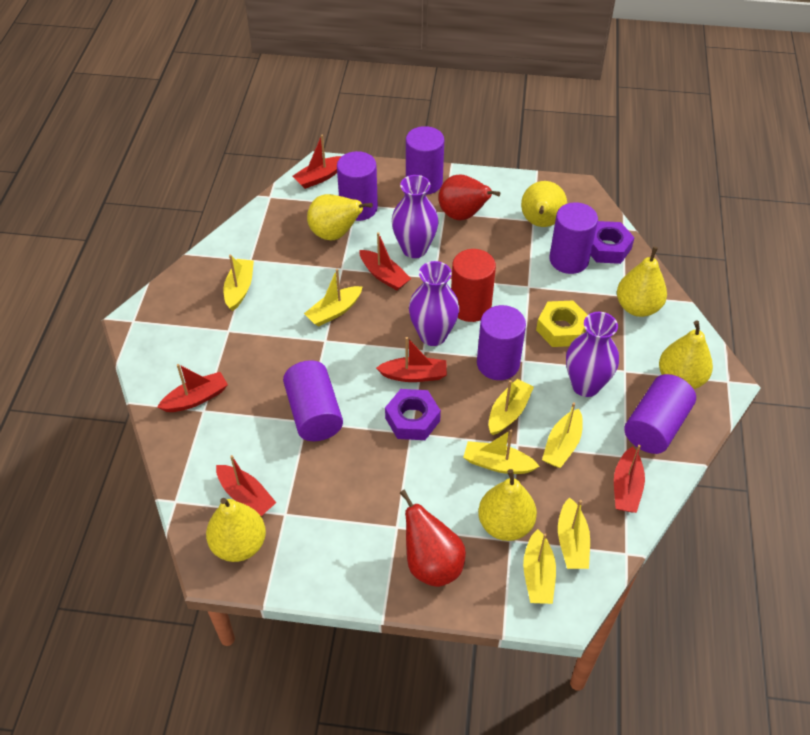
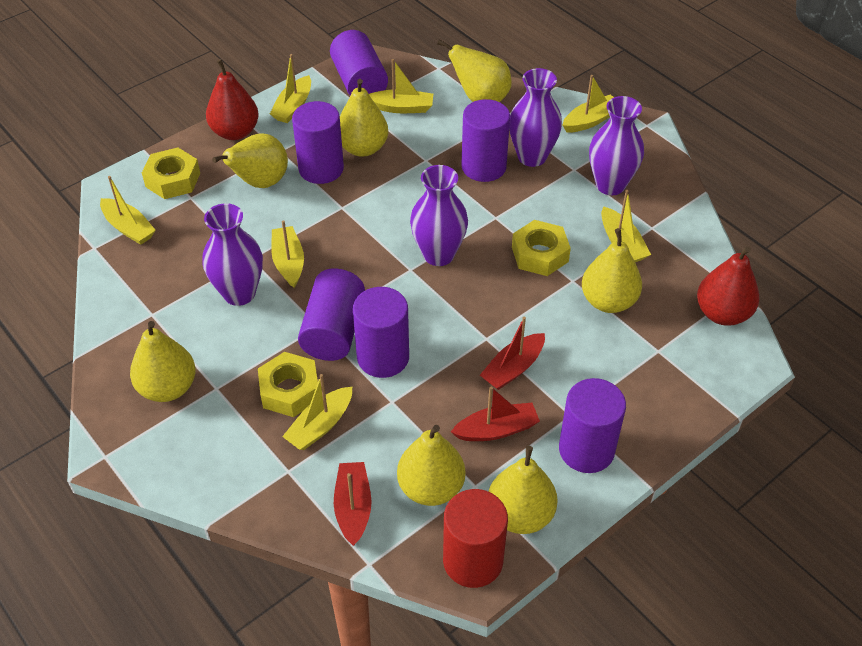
purple nut: [385,389,441,440] [591,221,635,264] = 2 -> none = 0
purple vase: [392,175,438,258] [409,261,459,346] [566,312,619,397] = 3 -> [202,203,263,306] [410,165,468,266] [509,68,562,167] [589,96,644,195] = 4
red boat: [157,364,228,412] [216,455,277,516] [292,134,341,189] [359,232,411,290] [376,337,447,382] [614,445,645,513] = 6 -> [334,462,372,546] [451,387,540,441] [480,317,545,390] = 3
yellow nut: [536,300,587,347] = 1 -> [142,148,200,199] [258,352,318,417] [512,220,571,276] = 3
yellow pear: [206,498,266,562] [307,194,373,240] [478,469,537,541] [521,181,567,227] [617,247,667,317] [659,321,713,389] = 6 -> [130,321,196,402] [212,133,288,188] [340,79,388,156] [397,425,465,506] [437,40,512,102] [489,446,558,534] [582,228,642,313] = 7

